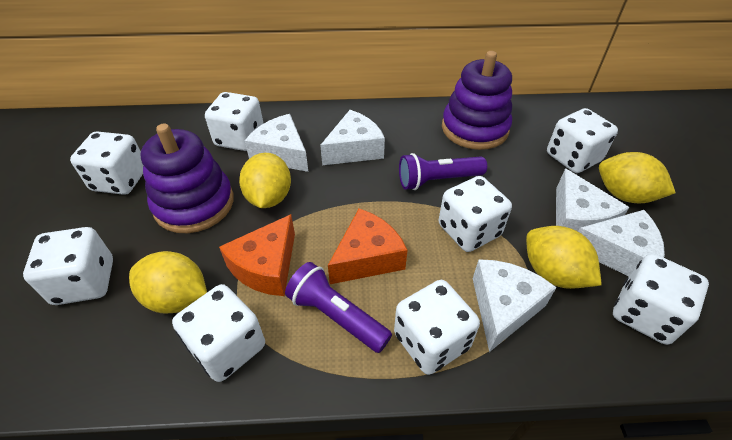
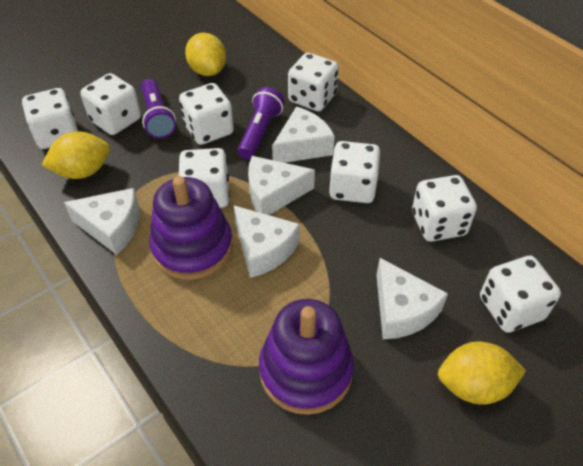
orange cheese: [219,214,295,296] [328,208,407,284] = 2 -> none = 0
yellow lemon: [129,251,207,314] [239,153,291,208] [526,226,602,289] [599,152,676,203] = 4 -> [42,131,110,179] [185,32,226,76] [438,341,526,405] = 3

